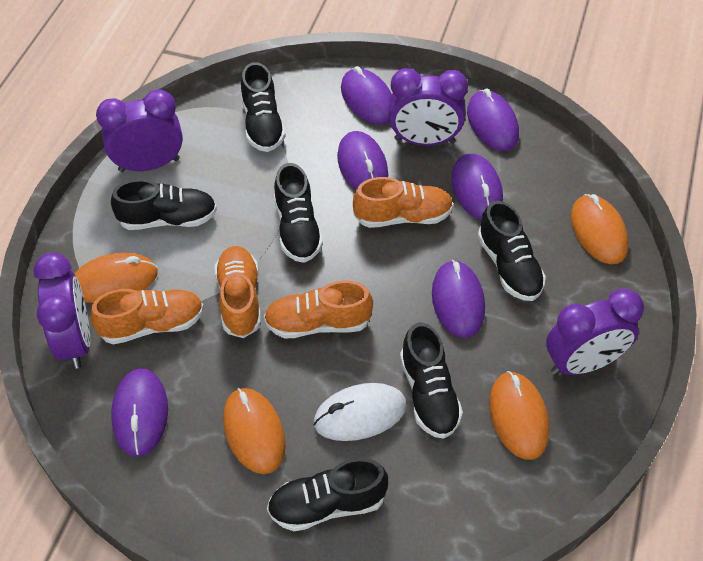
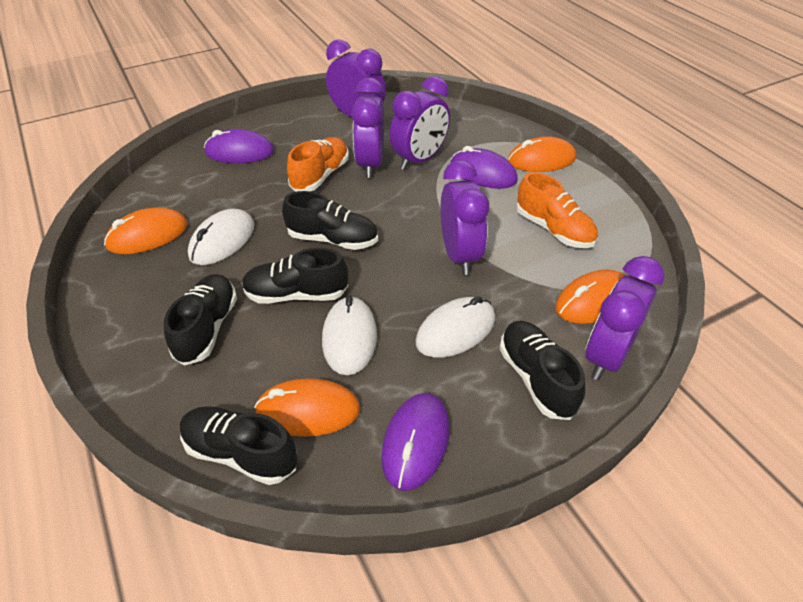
black shoe: [111,179,217,230] [241,62,286,152] [267,458,388,531] [274,163,323,263] [400,323,463,439] [478,201,546,301] = 6 -> [164,274,237,365] [180,406,297,485] [242,248,348,304] [282,191,378,250] [500,321,585,420] = 5
orange shoe: [90,289,204,344] [215,246,261,338] [264,281,373,338] [353,177,453,228] = 4 -> [287,137,349,192] [516,172,598,248] = 2
purple clock: [34,252,90,369] [96,89,183,172] [389,68,468,145] [546,289,644,375] = 4 -> [326,39,386,117] [351,77,384,178] [389,76,450,170] [441,160,489,275] [585,256,665,380] = 5
purple mouse: [111,368,168,457] [337,131,388,190] [341,66,392,125] [432,260,485,338] [451,153,503,220] [467,88,519,151] = 6 -> [204,129,274,163] [381,393,450,491] [450,146,518,189] = 3
white mouse: [313,383,407,441] = 1 -> [188,209,254,265] [322,295,377,375] [415,296,495,358] = 3

